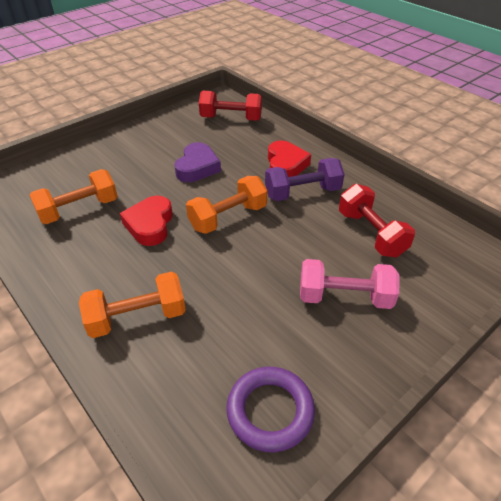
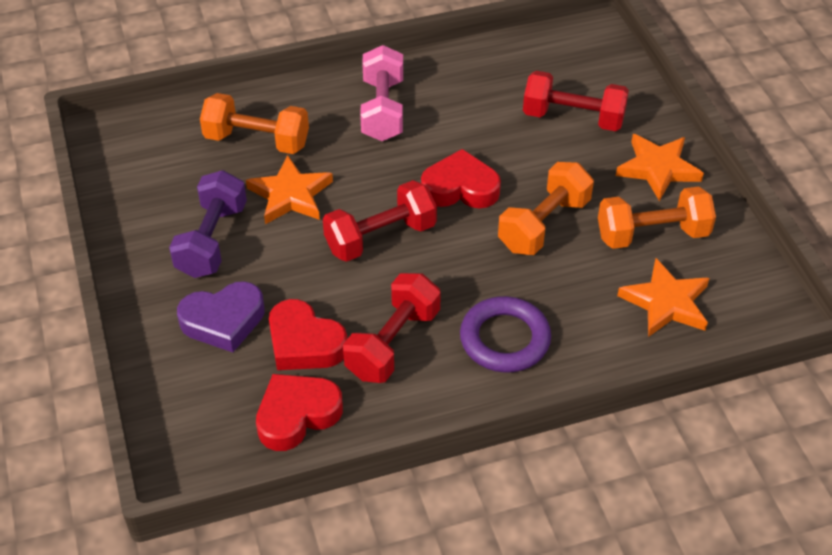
orange star: none = 0 -> [246,155,333,224] [616,134,704,201] [617,258,709,337] = 3
red dumbbell: [199,91,262,121] [339,184,415,257] = 2 -> [323,180,437,262] [343,273,441,383] [523,71,629,131] = 3
red heart: [120,196,173,246] [268,140,311,177] = 2 -> [256,374,343,451] [269,299,347,370] [421,149,501,208] = 3

